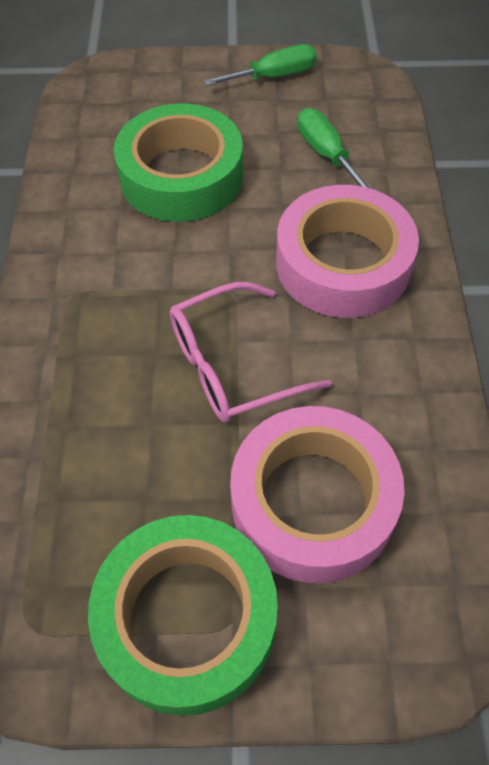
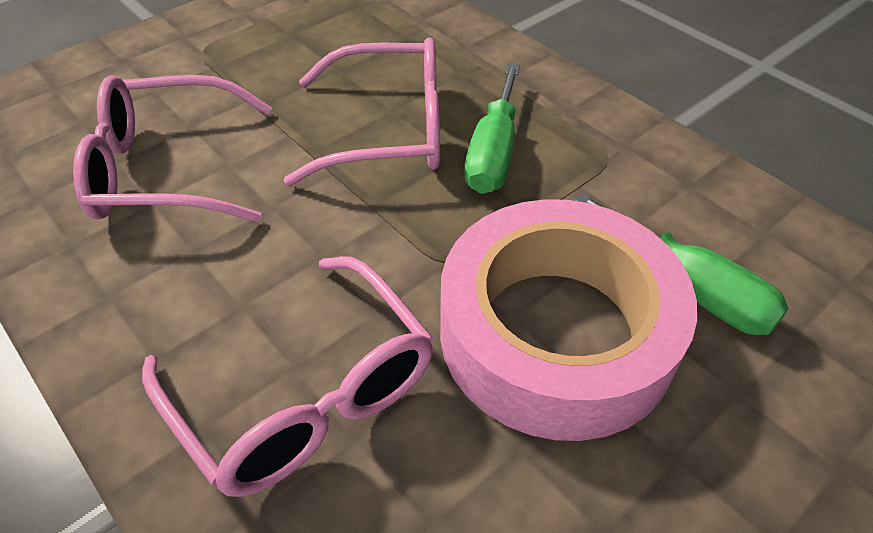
green tape: [88,515,278,716] [114,103,243,222] = 2 -> none = 0
pink glasses: [170,282,332,422] = 1 -> [73,75,272,222] [142,256,434,497] [284,37,440,186] = 3
pink tape: [230,406,405,583] [276,185,419,318] = 2 -> [440,199,697,441] = 1

